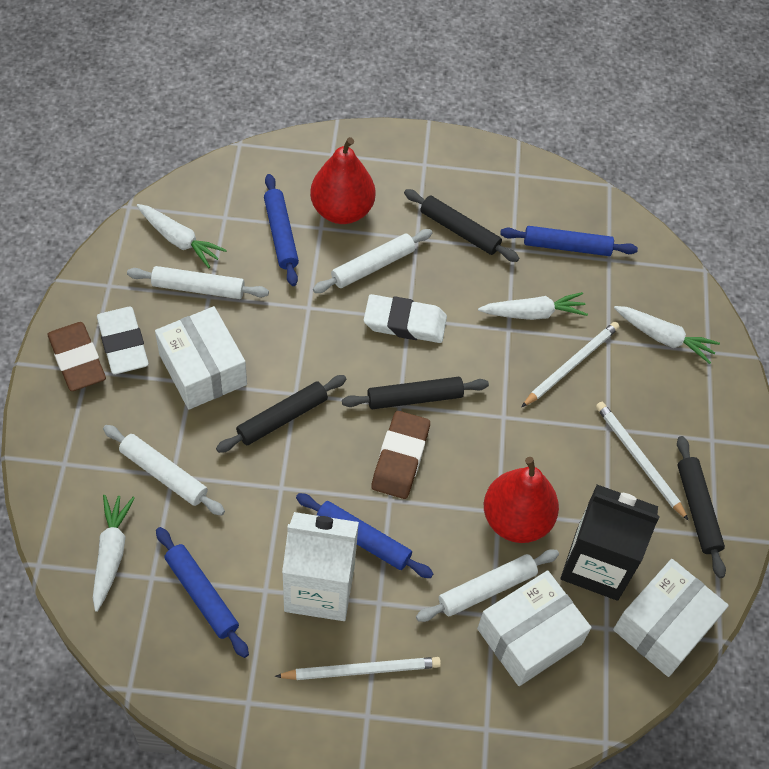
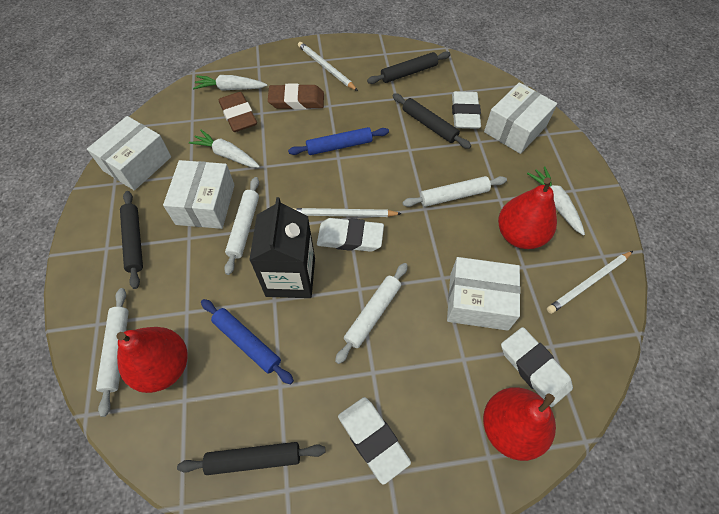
blue rolling pin: [156,527,249,658] [264,174,299,286] [296,493,434,578] [500,226,638,256] = 4 -> [201,299,294,384] [288,127,389,155] = 2
red pear: [310,137,375,224] [484,457,559,543] = 2 -> [116,327,187,393] [483,387,556,461] [498,177,557,249] = 3
white box: [155,306,247,409] [477,570,591,686] [613,559,729,677] = 3 -> [87,116,171,191] [163,160,235,229] [447,257,520,331] [484,83,557,154] = 4
white carrot: [93,495,135,612] [137,204,227,268] [478,292,588,320] [614,306,720,364] = 4 -> [189,130,260,168] [193,75,267,91] [527,166,585,235] = 3
white carton: [282,512,359,621] = 1 -> none = 0
white eraser: [97,307,149,374] [364,294,447,343] = 2 -> [317,218,384,252] [338,397,411,485] [452,91,481,129] [501,327,573,407] = 4

